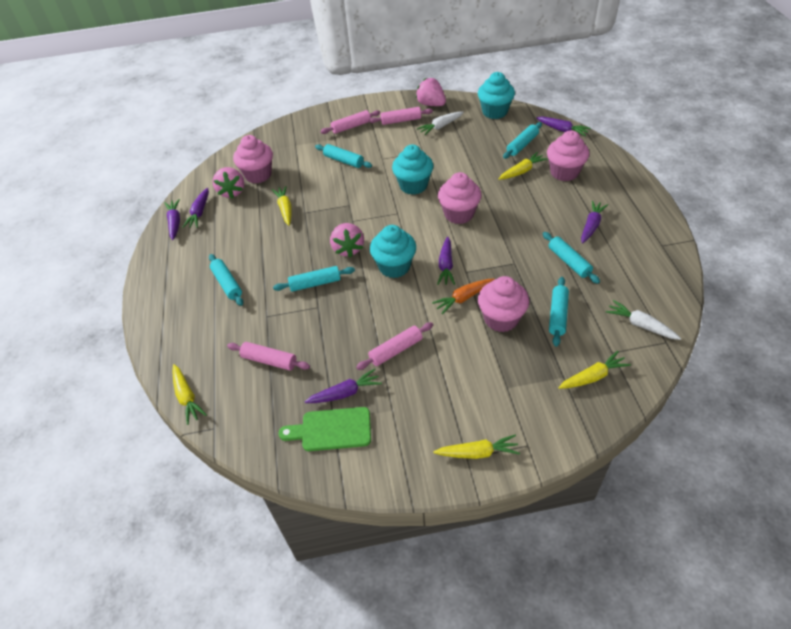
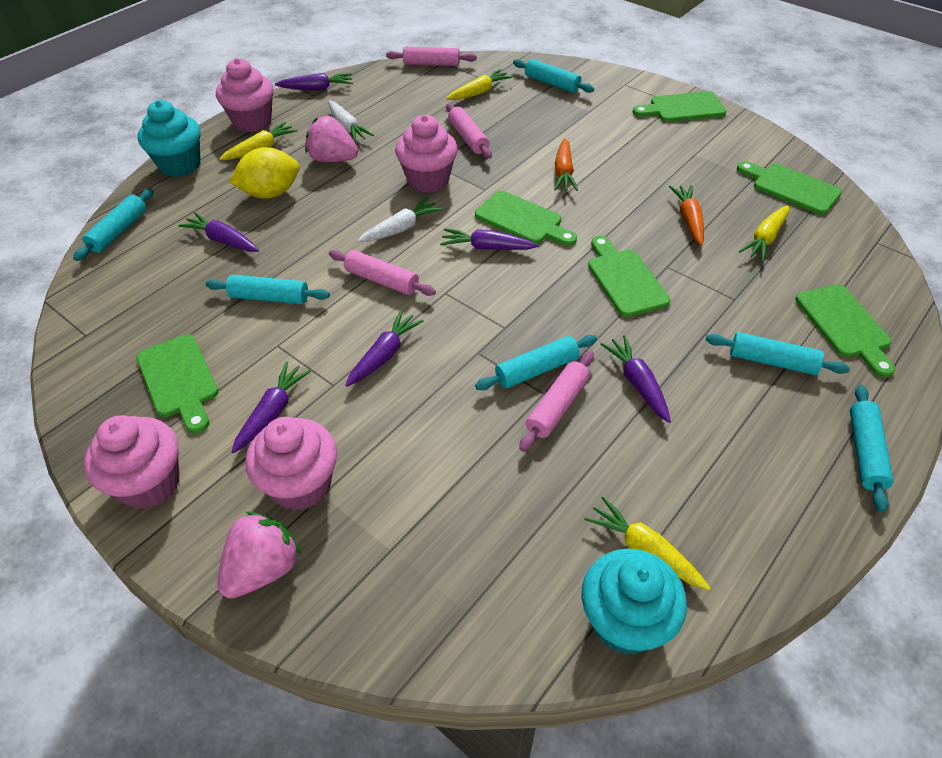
green cutting board: [279,407,371,451] = 1 -> [136,334,218,433] [475,191,577,246] [588,236,670,317] [633,91,726,122] [737,161,842,215] [795,284,895,378] = 6
orange carrot: [432,278,495,314] = 1 -> [554,138,578,191] [669,185,704,246] = 2
pink strawberry: [212,167,244,199] [330,223,364,258] [416,78,446,106] = 3 -> [217,512,301,599] [305,116,358,162] = 2
turquoise cupcake: [370,225,416,278] [392,145,433,195] [478,72,515,119] = 3 -> [138,100,201,177] [582,549,687,655] = 2
yellow carrot: [172,364,207,425] [272,186,292,226] [433,435,520,459] [499,152,548,180] [558,351,631,389] = 5 -> [219,122,298,160] [446,69,513,100] [584,496,710,591] [739,205,789,262] = 4
yellow lemon: none = 0 -> [229,147,300,199] = 1

